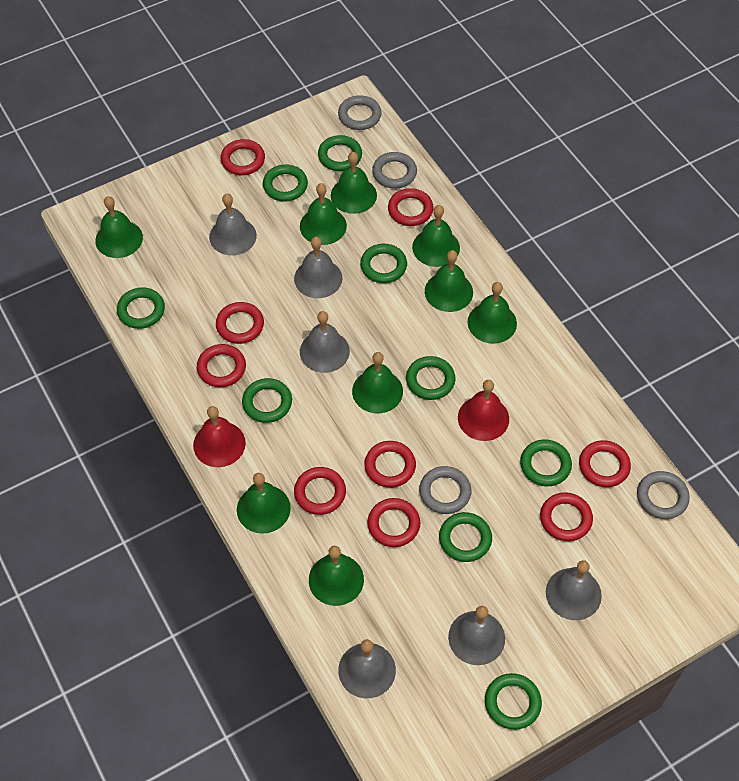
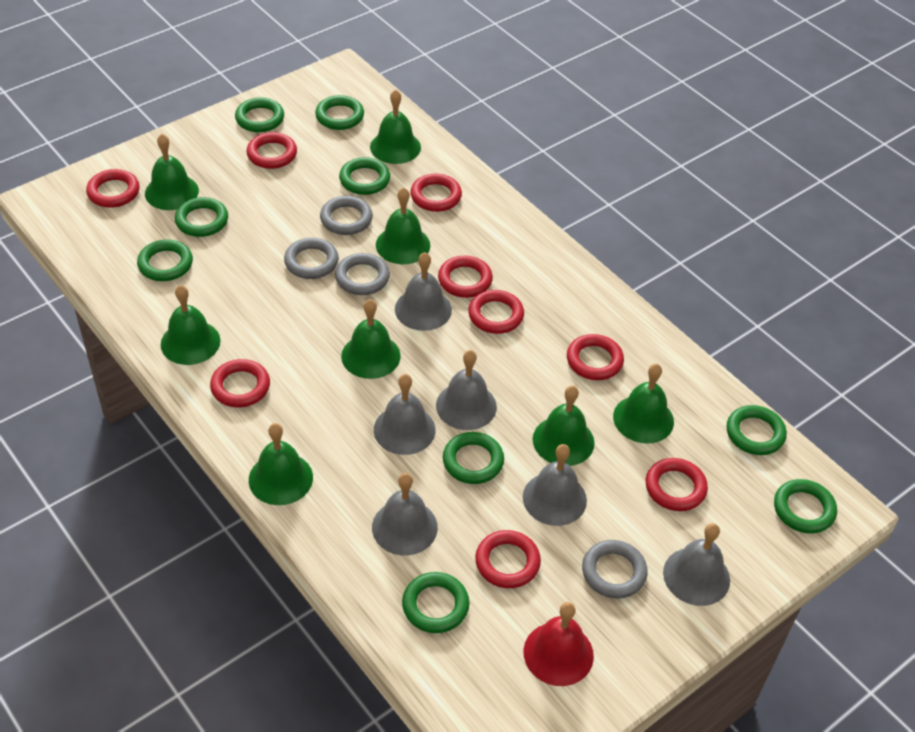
green bell: [95,196,143,258] [237,473,291,534] [300,183,347,245] [309,546,364,606] [331,152,377,214] [352,352,403,413] [412,205,460,267] [425,250,473,312] [468,282,517,344] = 9 -> [145,134,199,210] [161,285,221,365] [249,423,313,505] [341,299,401,379] [370,90,421,164] [376,187,430,264] [533,386,595,466] [613,364,674,444] = 8
red bell: [193,406,246,467] [458,380,509,441] = 2 -> [523,602,594,686] = 1

